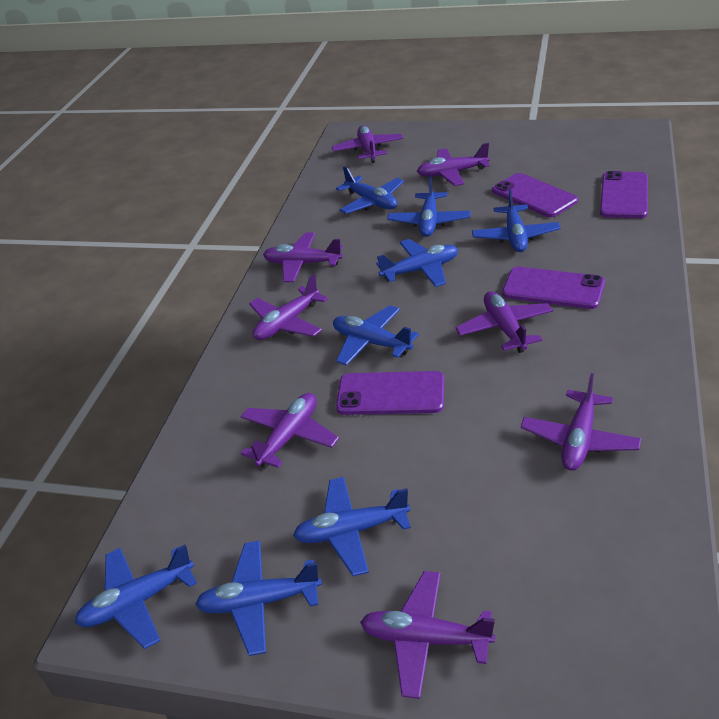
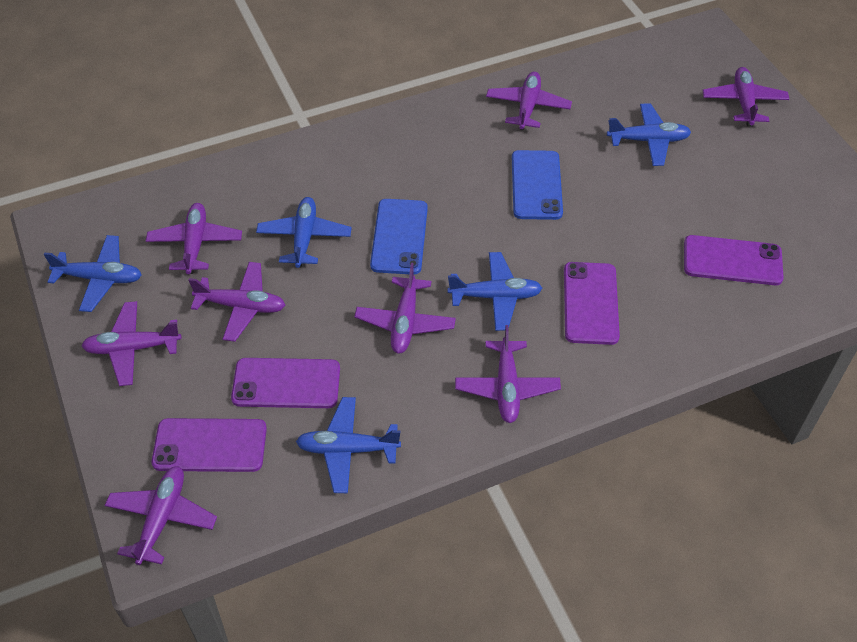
blue phone: none = 0 -> [370,199,428,274] [512,150,563,220] = 2
blue plane: [74,545,197,649] [195,541,322,656] [293,477,411,576] [333,305,419,366] [336,166,404,214] [376,239,458,287] [387,177,471,237] [472,189,561,252] = 8 -> [44,235,142,312] [256,197,351,268] [296,397,401,493] [448,252,542,331] [607,104,691,166] = 5

